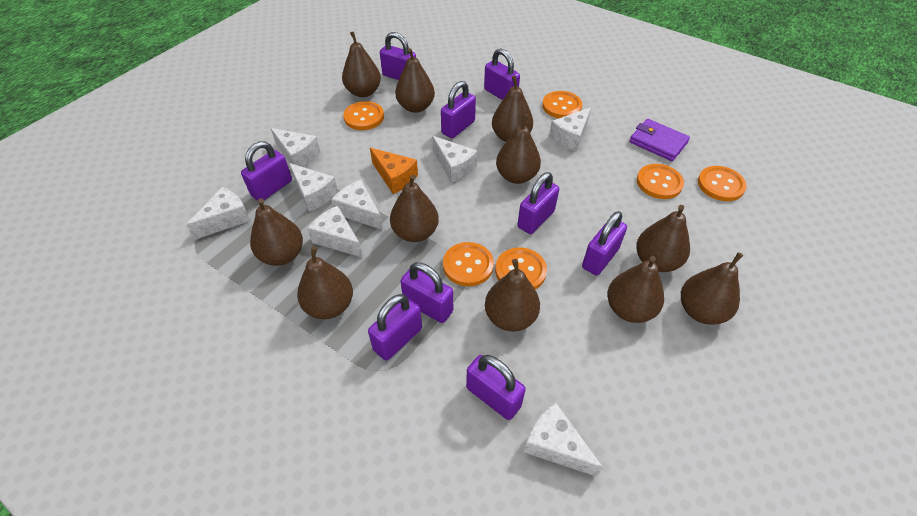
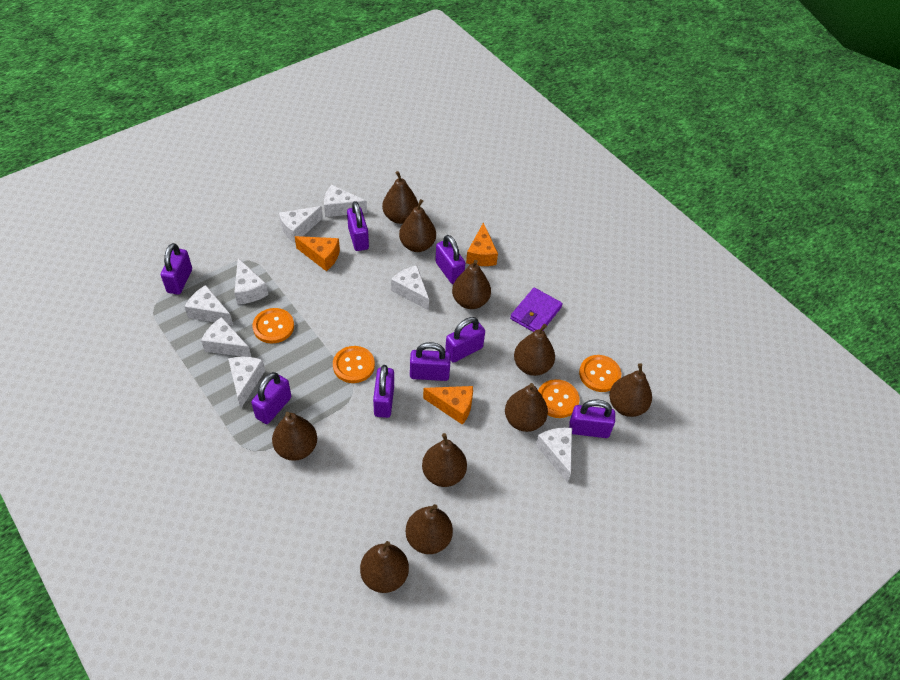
brown pear: [250,198,303,266] [297,247,353,319] [342,31,381,97] [390,175,439,242] [395,48,435,113] [485,259,540,331] [492,75,533,142] [496,114,541,184] [607,256,664,323] [636,205,690,272] [681,252,743,325] = 11 -> [272,412,317,461] [360,541,409,593] [382,171,418,224] [399,199,436,252] [406,504,453,554] [422,433,467,487] [452,260,491,309] [505,383,548,432] [514,324,555,376] [609,363,652,417] = 10
orange button: [343,101,384,130] [443,242,494,286] [495,248,547,289] [542,91,582,118] [637,164,684,199] [698,166,747,201] = 6 -> [253,308,294,343] [333,346,375,383] [538,379,580,418] [579,355,621,392] = 4
orange cheese: [370,148,418,194] = 1 -> [295,236,340,271] [423,386,473,425] [466,223,498,266] = 3
purple padlock: [241,141,292,201] [368,294,422,361] [380,32,416,80] [401,262,453,323] [441,81,476,138] [466,355,526,420] [484,48,520,100] [518,172,559,234] [582,211,627,275] = 9 -> [161,243,192,295] [251,372,291,424] [347,201,369,251] [373,365,394,418] [410,342,451,381] [435,235,465,284] [445,317,485,363] [569,400,615,438] = 8

